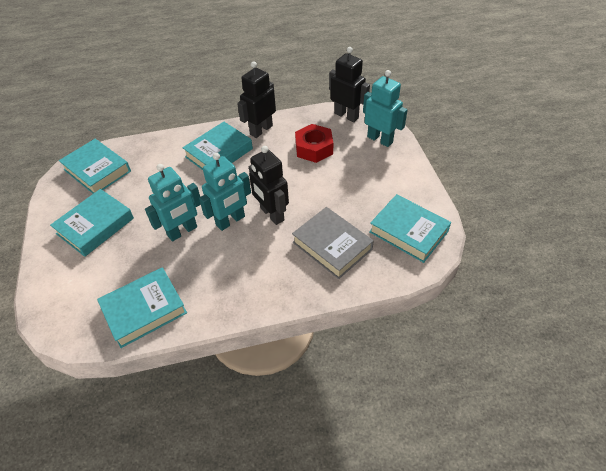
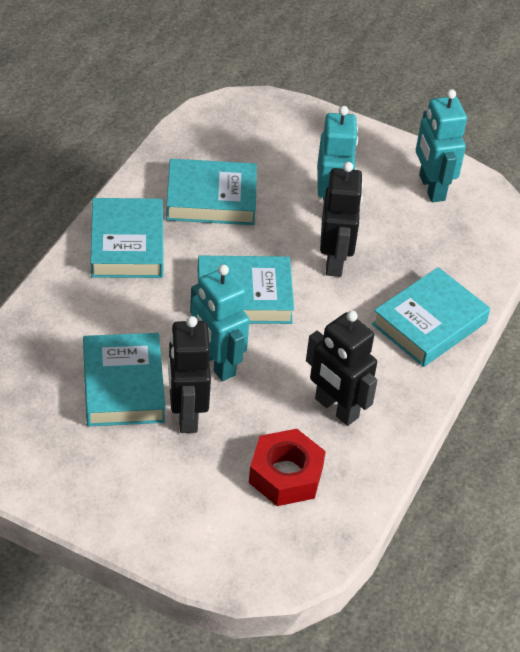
grey book: [292,207,374,279] = 1 -> none = 0

